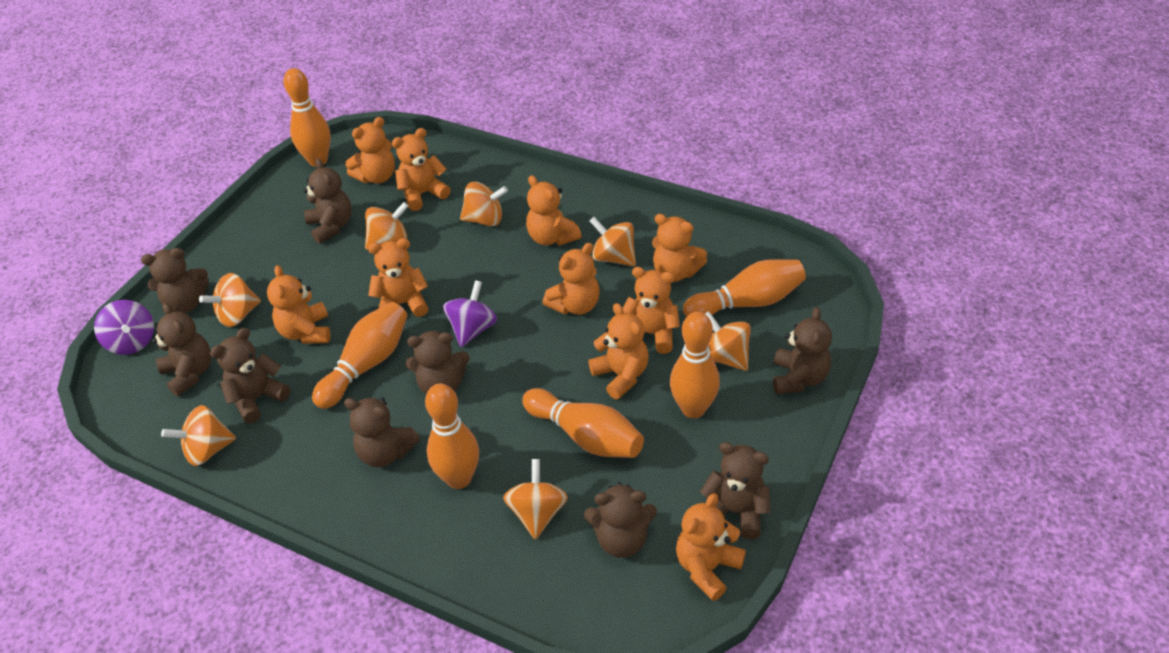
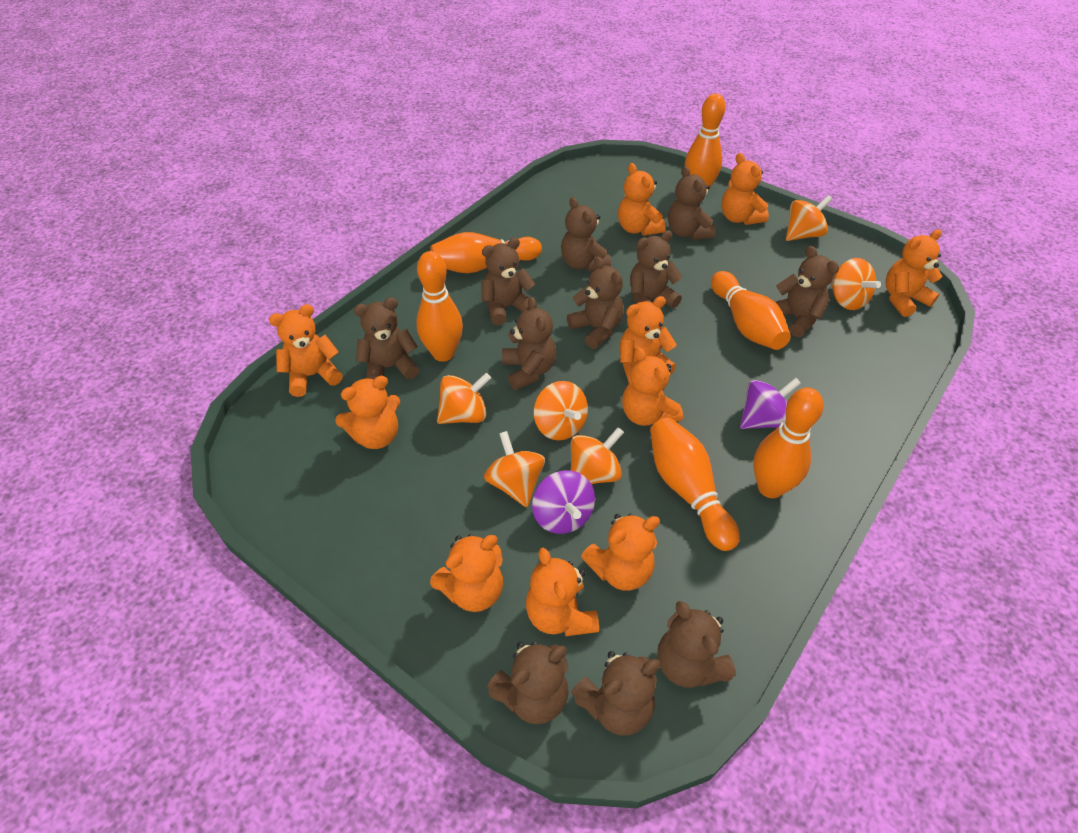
brown teddy bear: [141,248,209,313] [152,303,211,396] [210,328,290,423] [303,158,352,244] [344,397,420,467] [405,331,469,394] [584,482,657,558] [700,442,771,539] [773,307,832,394] = 9 -> [354,297,419,379] [481,238,535,325] [487,642,569,724] [502,297,556,390] [561,197,611,272] [567,256,623,349] [571,651,661,735] [630,230,682,308] [657,601,736,688] [668,166,715,240] [775,246,839,337] = 11
orange spinning top: [161,405,236,466] [199,273,261,327] [365,202,409,250] [460,182,508,226] [503,459,568,540] [590,217,636,266] [705,311,751,371] = 7 -> [437,373,491,424] [484,431,545,507] [534,381,588,440] [571,427,624,484] [786,195,832,241] [831,258,881,310] = 6

